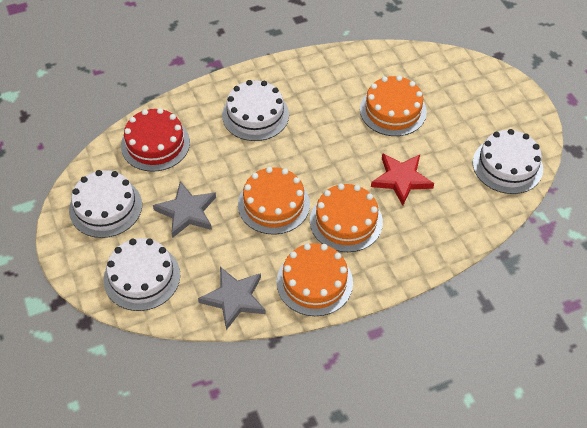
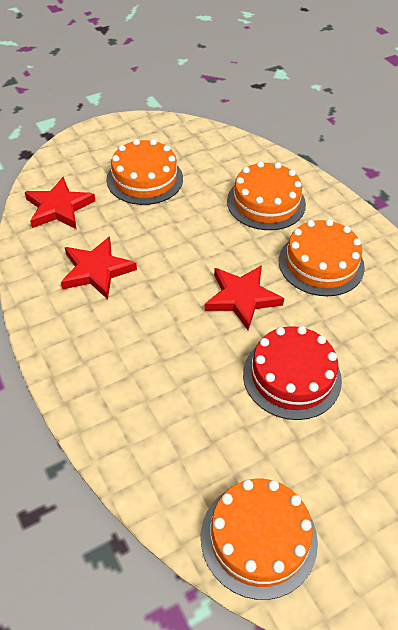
grey star: [153,181,216,238] [198,267,266,330] = 2 -> none = 0
red star: [371,153,434,206] = 1 -> [25,177,95,229] [61,236,137,299] [204,265,284,330] = 3
white cake: [69,170,142,238] [104,238,180,311] [222,80,289,141] [473,129,543,194] = 4 -> none = 0

